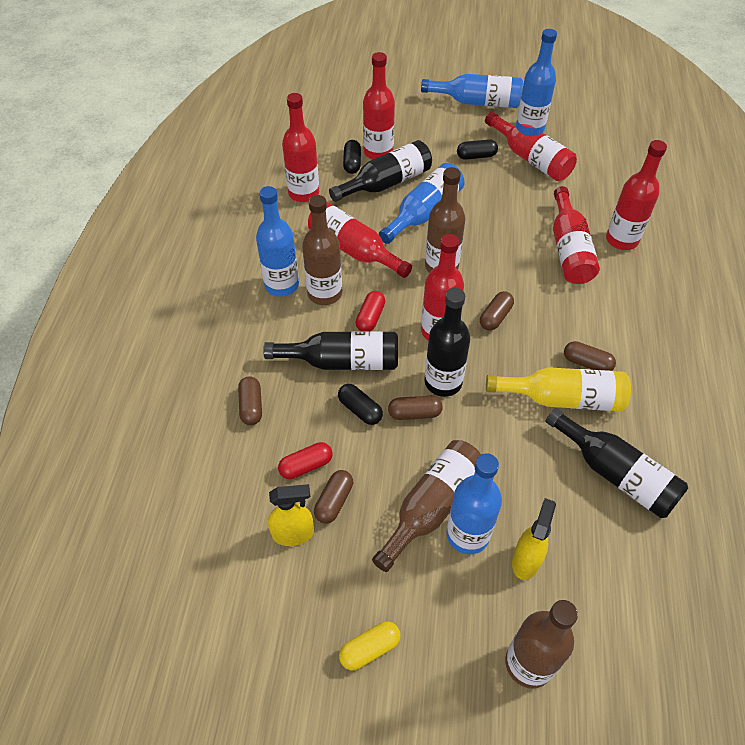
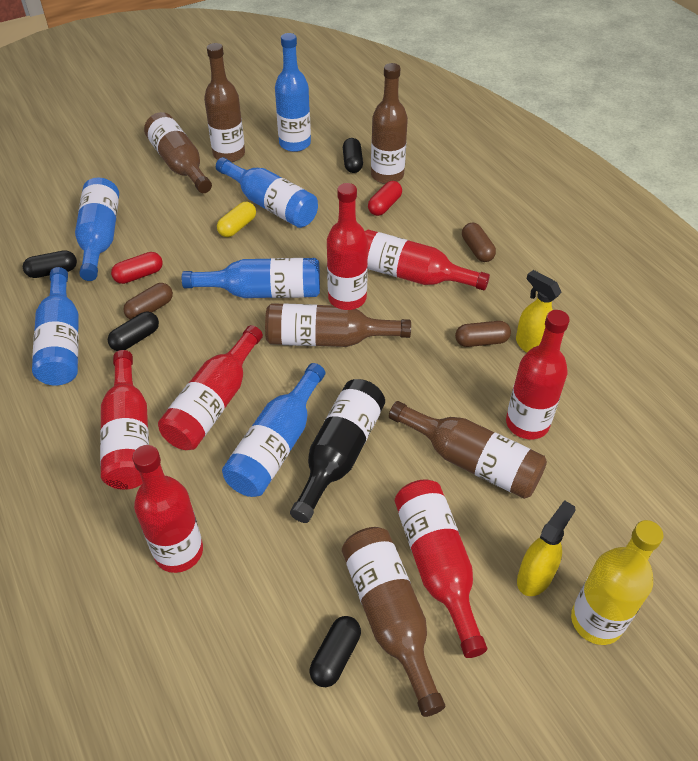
black bottle: [263,331,398,370] [329,140,432,202] [425,288,470,397] [546,408,688,518] = 4 -> [290,379,385,523] = 1
black capsule: [338,384,383,425] [343,140,361,174] [457,139,498,160] = 3 -> [23,250,77,278] [108,311,159,351] [310,616,361,687] [343,138,363,173] = 4
blue bottle: [256,186,299,297] [379,163,465,244] [421,74,523,108] [447,453,502,554] [516,29,557,133] = 5 -> [32,267,79,386] [75,177,119,281] [182,258,320,298] [216,157,318,228] [222,363,325,497] [275,33,311,152] = 6
brown bottle: [302,195,342,305] [372,440,481,572] [425,167,465,273] [505,600,578,689] = 4 -> [144,112,212,193] [204,43,245,162] [265,303,411,347] [342,527,445,717] [371,63,408,184] [389,401,547,499] = 6
brown capsule: [238,376,262,425] [314,470,353,524] [388,396,442,420] [480,291,514,331] [564,341,616,371] = 5 -> [123,283,173,319] [455,321,511,347] [462,222,496,262] = 3

